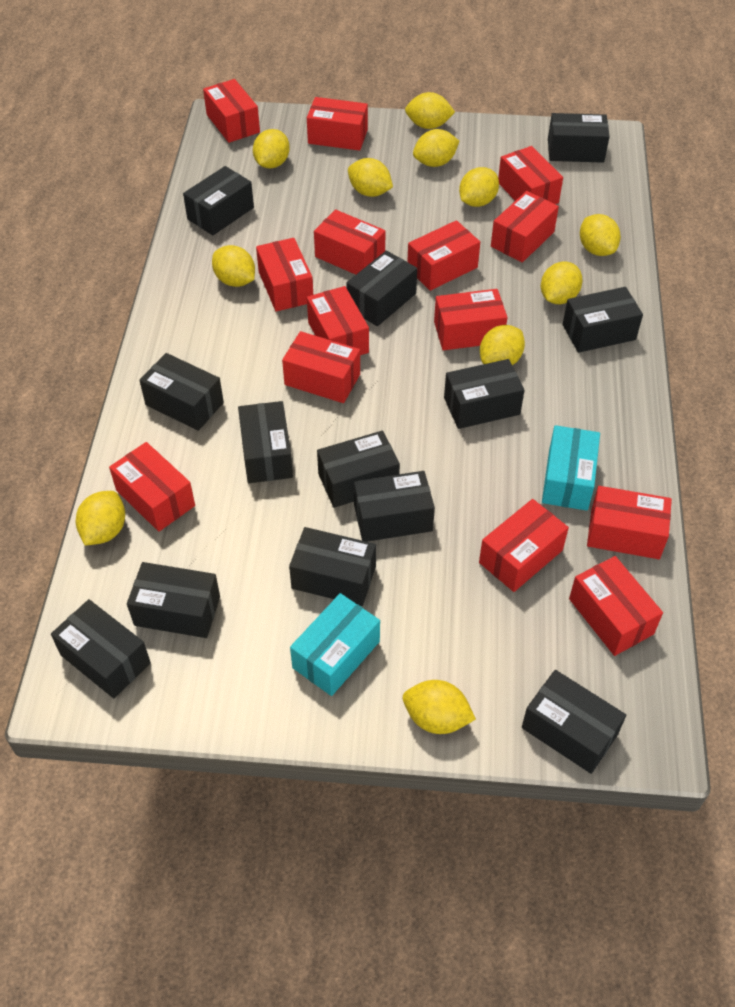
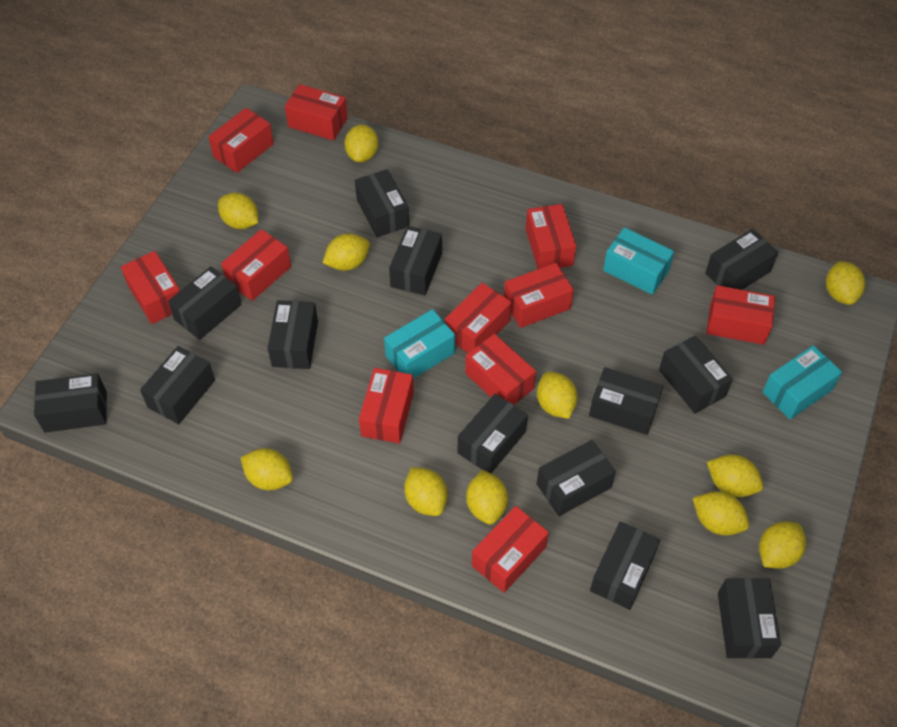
red box: [109,442,195,532] [203,79,260,143] [256,238,313,312] [282,331,360,403] [307,97,368,151] [307,286,369,355] [314,209,386,275] [407,220,480,291] [434,289,507,350] [479,499,569,592] [491,191,559,262] [498,146,563,204] [569,556,663,656] [587,486,672,559] = 14 -> [121,251,180,324] [208,108,274,173] [221,229,291,301] [285,84,348,141] [359,368,414,444] [445,283,512,353] [465,334,536,405] [472,506,549,593] [504,263,574,328] [526,204,576,269] [706,285,775,345] = 11
turquoise box: [290,593,380,696] [542,425,600,511] = 2 -> [384,309,455,379] [603,227,674,295] [762,345,842,420] = 3

